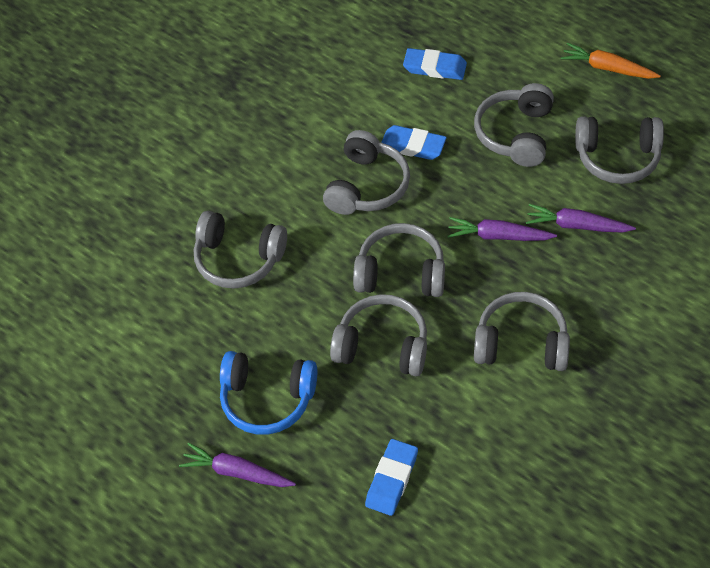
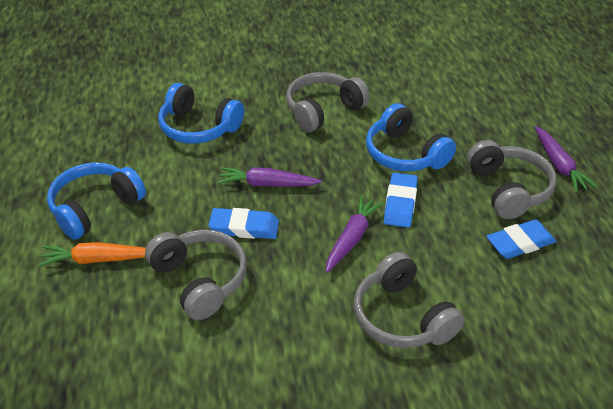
blue headphones: [220,351,317,435] = 1 -> [47,162,146,240] [158,83,244,144] [366,103,456,171] = 3
grey headphones: [194,211,287,289] [323,130,410,215] [330,294,427,376] [353,223,445,297] [474,83,554,167] [474,292,570,371] [575,116,664,184] = 7 -> [145,230,247,320] [286,72,370,132] [353,252,465,348] [467,140,557,219] = 4

